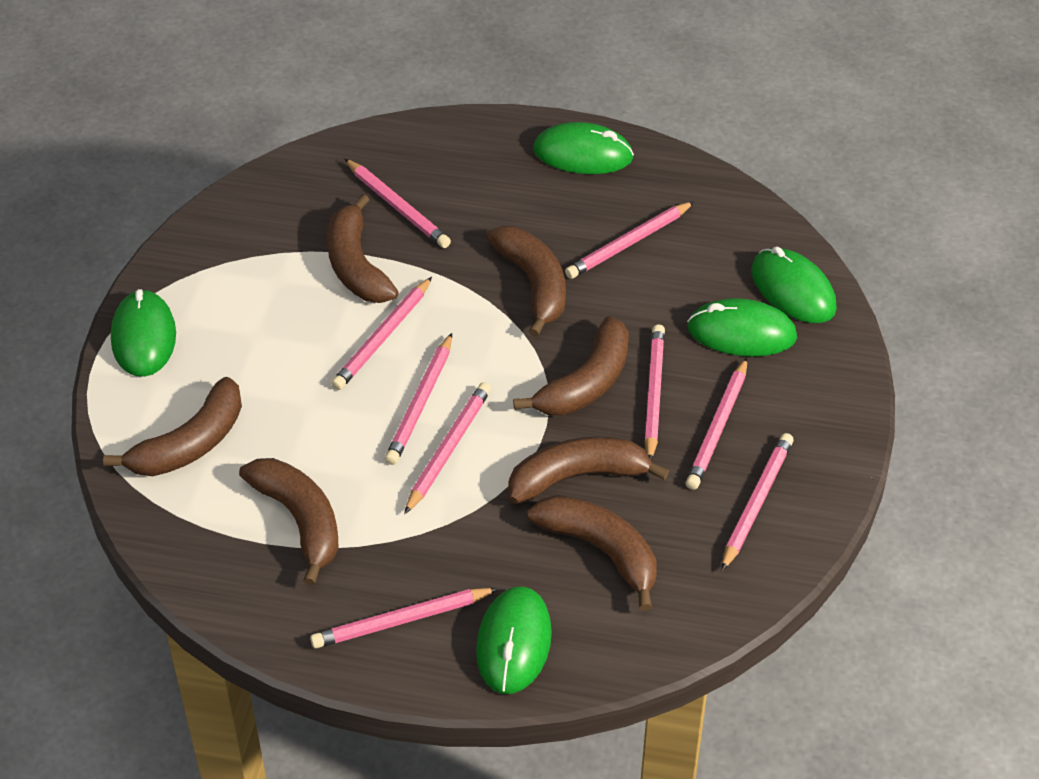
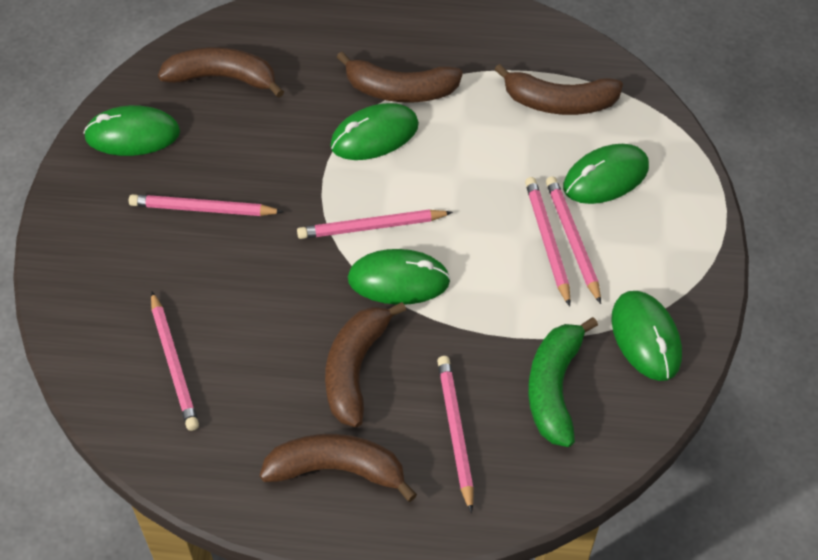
brown banana: [103,377,242,476] [239,458,339,586] [327,194,399,303] [486,226,566,337] [508,437,669,504] [513,316,629,416] [527,495,656,611] = 7 -> [158,47,284,98] [260,434,417,502] [325,302,406,427] [337,52,463,103] [494,64,623,115] = 5
green banana: none = 0 -> [528,317,598,447] = 1
pink pencil: [310,588,499,648] [331,277,432,390] [345,159,451,248] [385,333,452,465] [404,382,491,514] [565,201,695,279] [644,324,665,460] [686,358,747,490] [722,433,794,571] = 9 -> [129,194,283,216] [151,292,199,431] [297,209,453,239] [437,356,474,513] [525,177,571,306] [546,176,601,304] = 6

